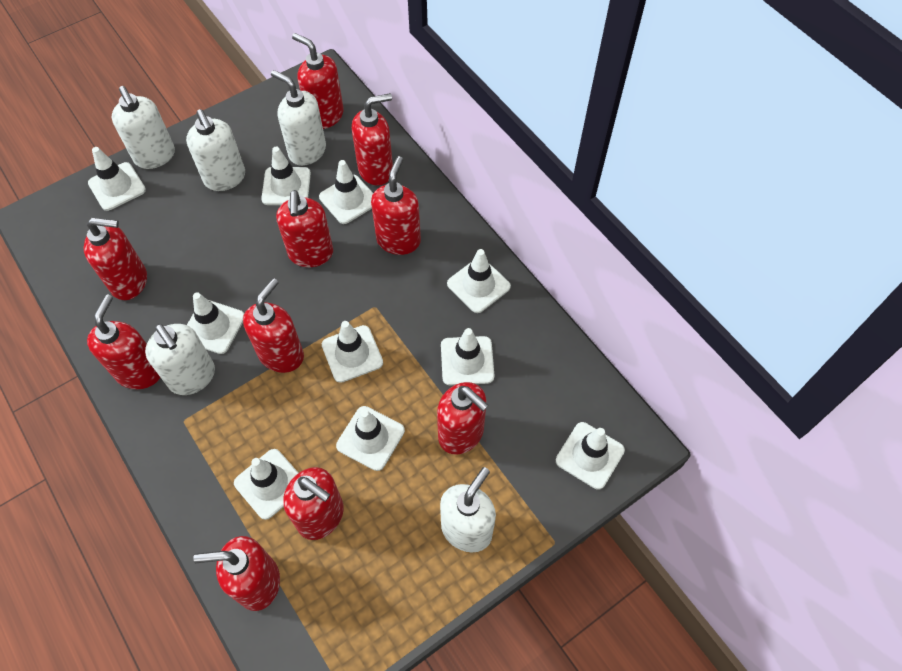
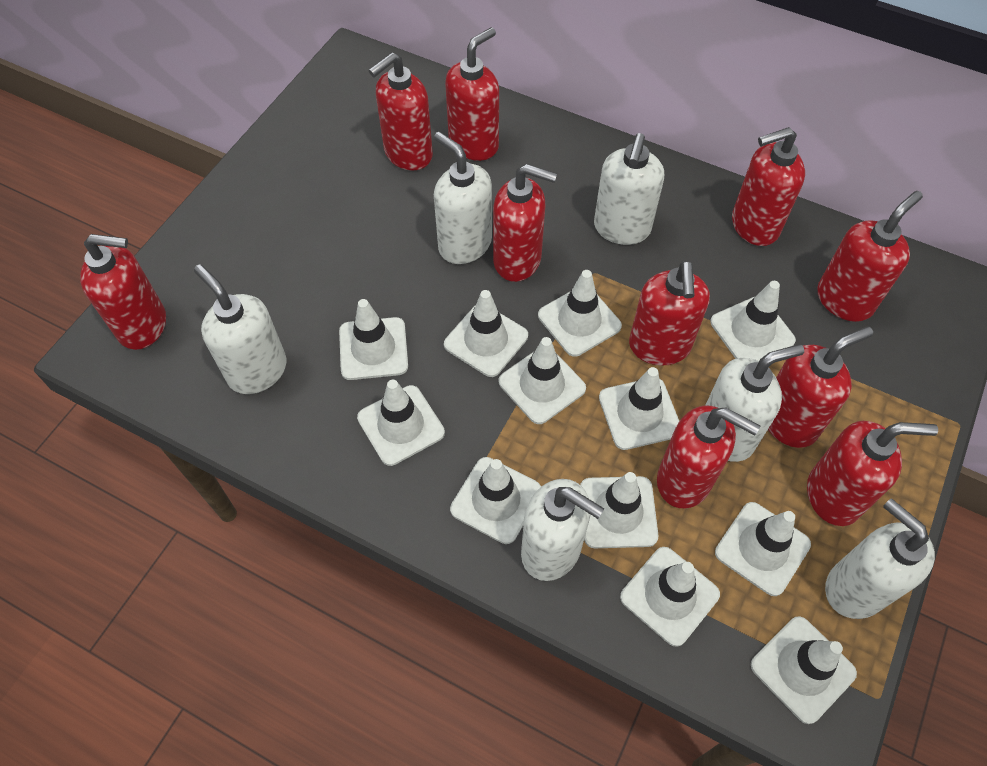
white soap dispenser: [112,86,175,169] [145,323,215,395] [186,109,245,191] [271,70,326,166] [440,467,496,552] = 5 -> [194,264,287,394] [434,132,492,264] [521,479,604,581] [594,133,664,245] [706,344,804,462] [825,498,935,619] = 6
white traffic cone: [88,147,146,211] [187,292,244,354] [234,449,298,520] [261,147,311,205] [319,160,373,224] [322,321,383,383] [336,406,405,471] [441,328,494,385] [447,249,511,313] [556,422,625,489] = 10 -> [339,299,408,380] [357,380,445,466] [444,290,528,377] [450,457,541,544] [499,337,586,424] [538,270,622,357] [580,472,658,548] [599,367,679,450] [620,547,720,647] [710,281,796,361] [715,502,811,596] [751,616,857,724] = 12

